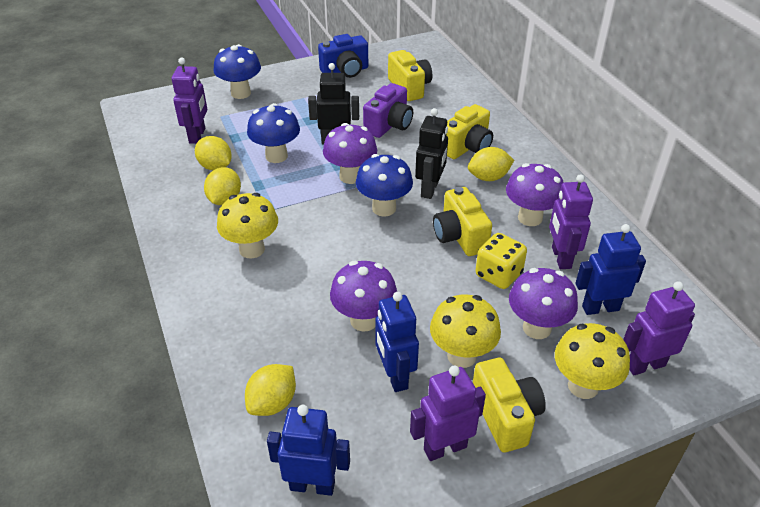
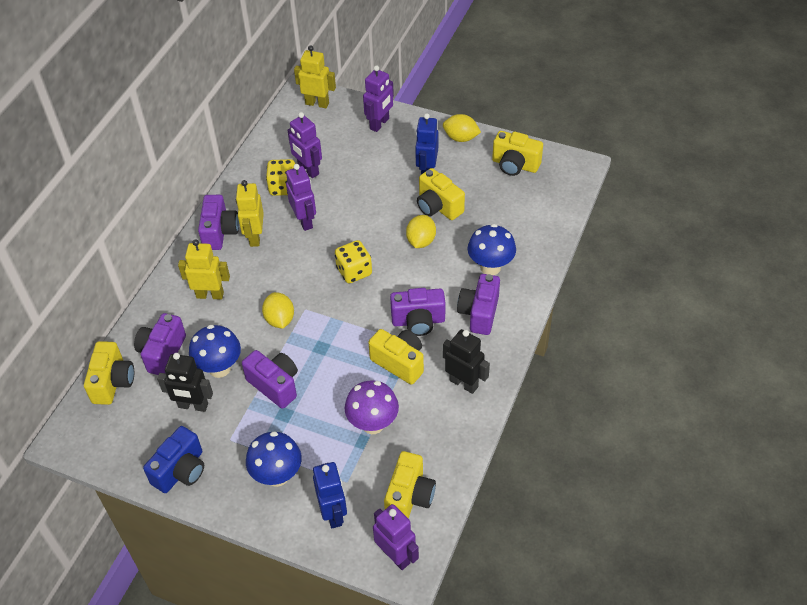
blue robot: [267,405,350,496] [375,292,419,392] [575,224,646,315] = 3 -> [313,462,347,528] [415,113,438,174] = 2
purple camera: [363,83,413,138] = 1 -> [134,313,186,375] [198,195,239,250] [242,350,298,409] [390,288,446,336] [457,274,500,335] = 5
purple mushroom: [323,123,377,184] [330,261,397,332] [506,163,564,226] [509,268,578,339] = 4 -> [344,380,399,434] = 1
yellow camera: [388,50,432,101] [433,187,492,256] [446,104,493,159] [473,358,546,452] = 4 -> [84,341,134,405] [368,329,424,385] [384,451,436,519] [417,168,465,220] [492,131,543,176] = 5
yellow dice: [475,233,527,289] = 1 -> [266,159,295,196] [335,240,372,283] = 2
yellow lemon: [195,136,232,171] [204,167,241,205] [245,364,296,416] [468,147,514,181] = 4 -> [262,292,294,329] [406,215,436,248] [443,114,481,142] = 3
yellow mushroom: [217,193,278,259] [430,294,501,368] [555,323,630,399] = 3 -> none = 0
yellow robot: none = 0 -> [178,239,230,300] [236,180,264,247] [294,45,336,108] = 3

